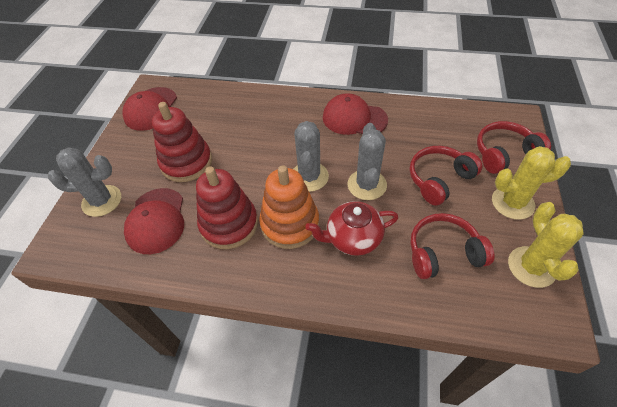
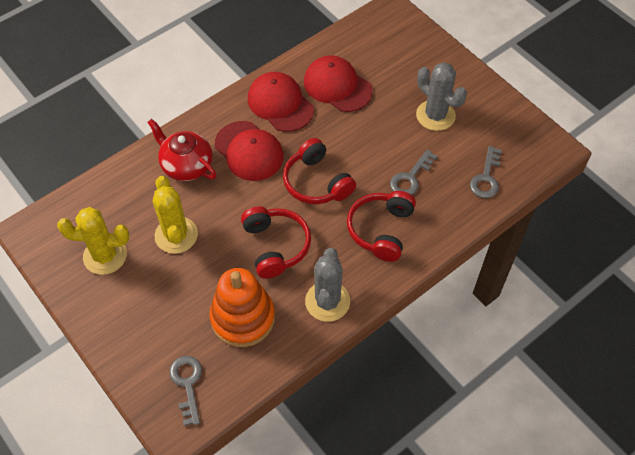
grey cactus: [48,147,121,217] [294,121,329,192] [347,123,387,200] = 3 -> [305,248,350,322] [416,62,467,131] = 2
grey key: none = 0 -> [169,356,202,426] [390,149,438,195] [470,146,502,198] = 3
red stacking toy: [152,102,212,182] [196,166,258,249] = 2 -> none = 0

